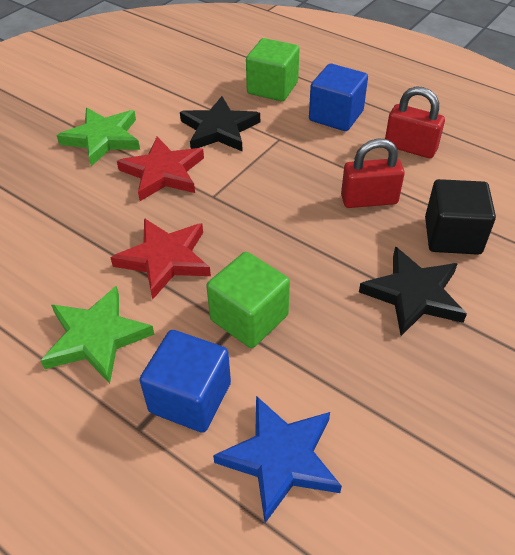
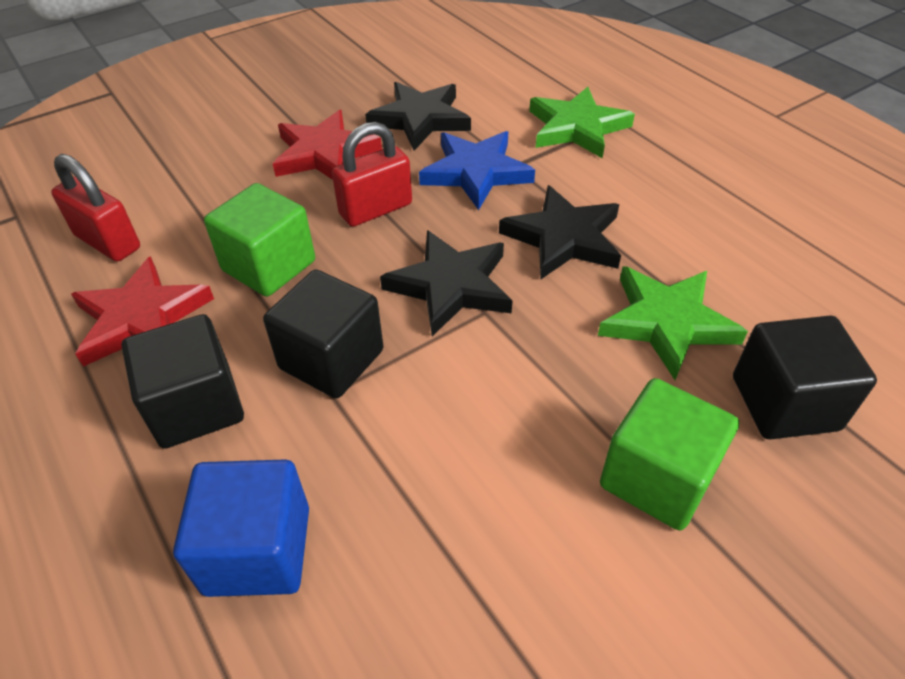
black cube: [425,179,496,255] = 1 -> [121,314,244,448] [263,270,384,398] [733,316,877,440] = 3
black star: [180,96,260,152] [359,247,467,336] = 2 -> [365,82,471,150] [380,230,512,336] [499,185,621,279] = 3
blue cube: [140,330,231,433] [309,64,368,131] = 2 -> [173,459,309,597] = 1

